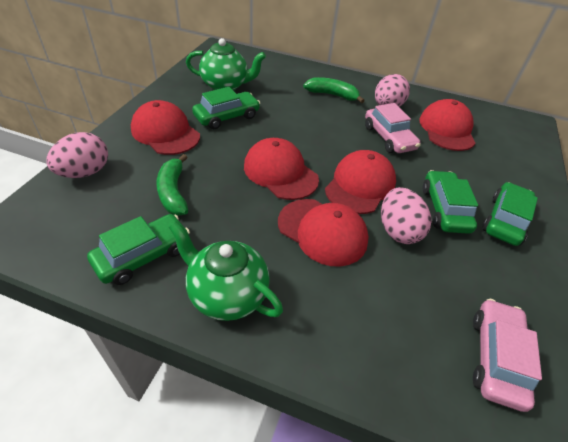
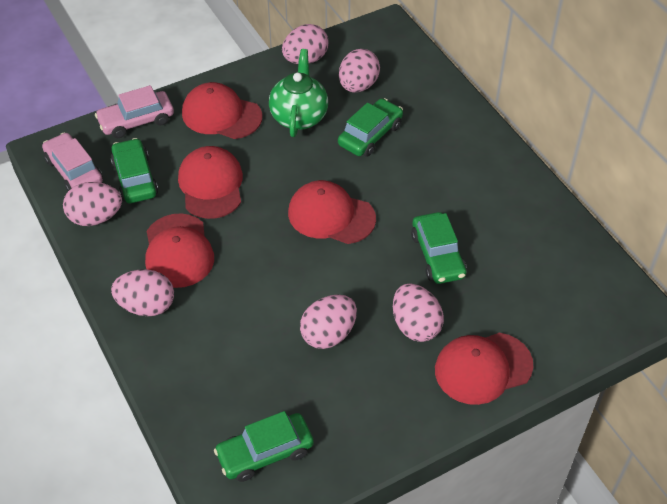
green banana: [156,154,188,215] [303,77,365,103] = 2 -> none = 0
green teapot: [169,221,283,321] [186,38,266,91] = 2 -> [269,49,328,137] = 1
pink egg: [46,132,108,178] [375,74,410,107] [381,187,432,244] = 3 -> [63,182,122,226] [111,269,174,316] [282,24,329,64] [300,294,357,349] [339,49,380,93] [393,283,444,342] = 6

